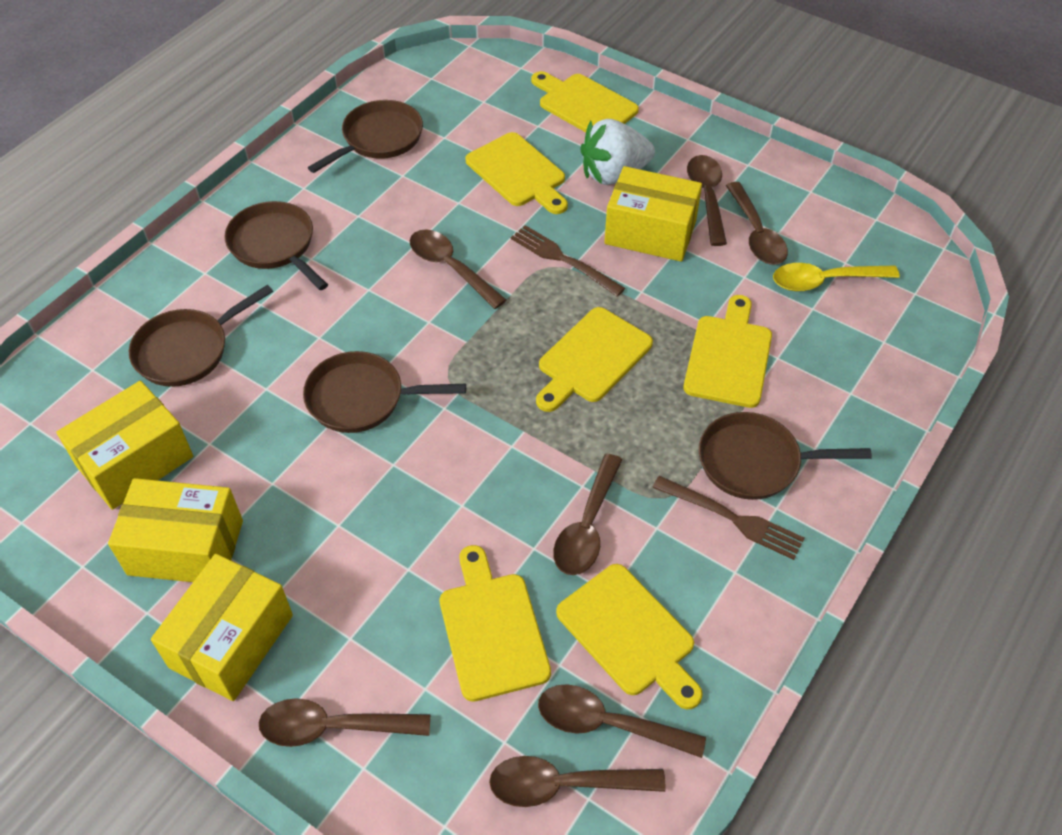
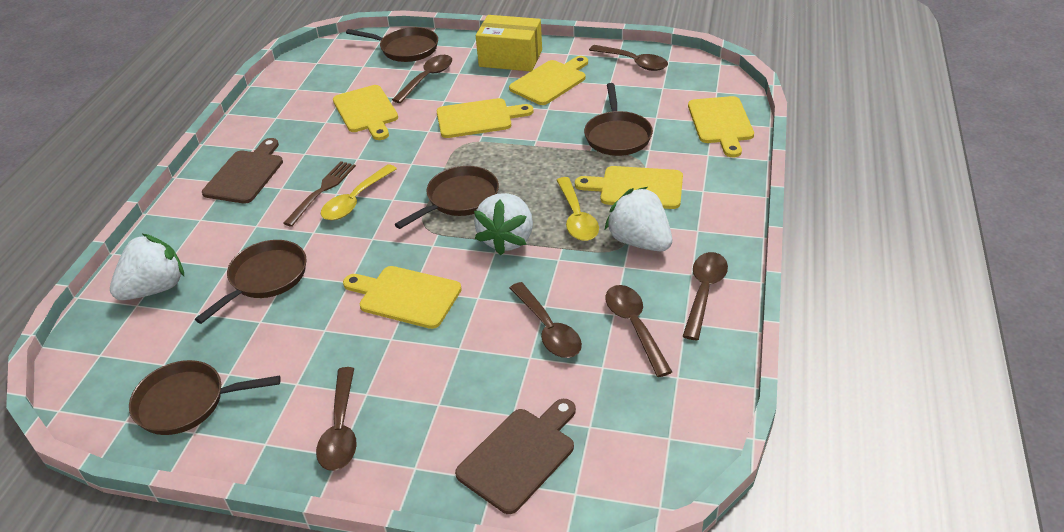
brown cutting board: none = 0 -> [202,138,283,204] [455,399,576,514] = 2
brown fork: [511,225,625,297] [652,476,805,560] = 2 -> [283,161,356,227] = 1
brown spoon: [259,698,430,747] [410,229,506,309] [489,756,666,807] [538,684,706,758] [553,454,622,575] [687,155,727,246] [725,182,788,265] = 7 -> [316,367,357,471] [392,55,452,103] [509,282,582,358] [589,45,668,71] [605,285,672,377] [683,252,728,340] = 6
white strawberry: [580,119,655,185] = 1 -> [110,234,184,300] [474,193,533,255] [605,187,672,251] = 3
yellow box: [57,381,193,510] [108,478,243,582] [151,554,293,701] [604,166,702,262] = 4 -> [476,15,542,71] = 1
yellow spoon: [773,263,900,291] = 1 -> [321,164,397,220] [556,177,599,241] = 2

